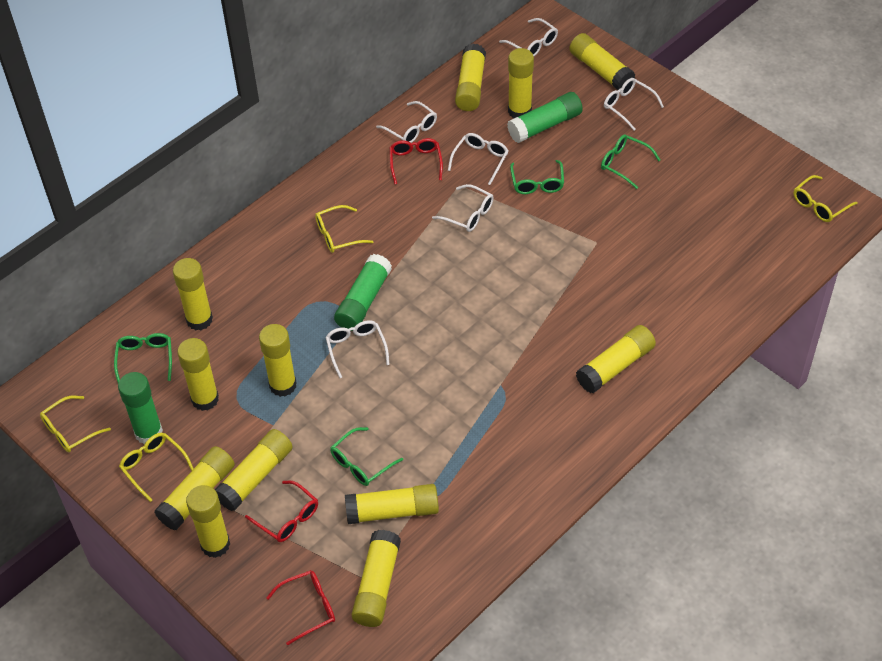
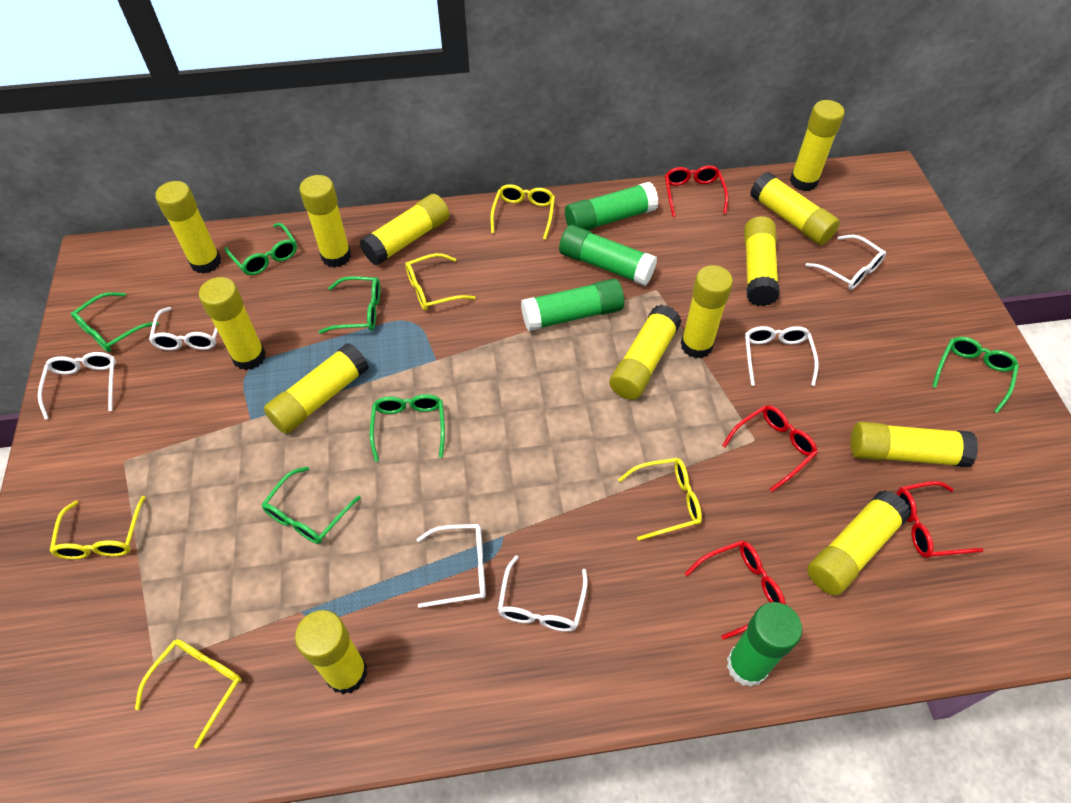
green glasses: [114,333,172,384] [330,427,403,486] [510,160,564,194] [601,135,660,189] = 4 -> [71,292,159,352] [225,223,297,275] [261,466,361,544] [319,276,380,334] [370,394,445,462] [932,337,1019,413] = 6
green glue stick: [118,372,163,445] [334,254,392,331] [507,92,583,143] = 3 -> [521,279,624,331] [559,225,657,286] [565,182,659,231] [727,602,802,687] = 4
red glasses: [245,481,318,542] [266,570,335,645] [390,138,443,184] = 3 -> [665,165,728,217] [685,540,785,640] [722,405,818,492] [896,481,984,558] = 4
yellow glasses: [40,396,111,452] [119,433,194,502] [315,205,373,253] [793,175,858,222] = 4 -> [49,496,146,559] [135,639,242,748] [405,253,476,311] [490,184,555,240] [618,458,702,541] = 5
yellow glue stick: [154,446,235,530] [173,258,213,330] [177,338,219,411] [186,485,230,558] [214,429,293,511] [259,324,297,397] [345,484,439,524] [352,530,401,627] [455,44,486,111] [508,48,534,118] [569,33,635,90] [576,325,656,393] = 12 -> [155,181,221,274] [199,277,266,370] [264,343,369,434] [295,610,367,694] [299,175,351,268] [360,194,449,265] [609,305,682,400] [681,265,733,358] [744,216,780,306] [750,172,840,245] [790,100,845,191] [807,490,911,596] [850,422,978,467] = 13

